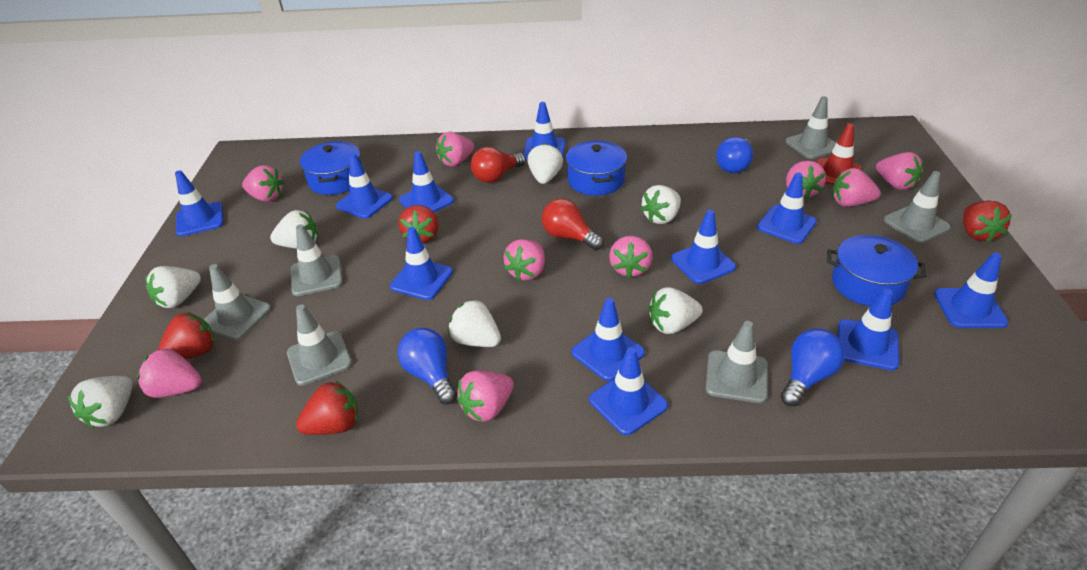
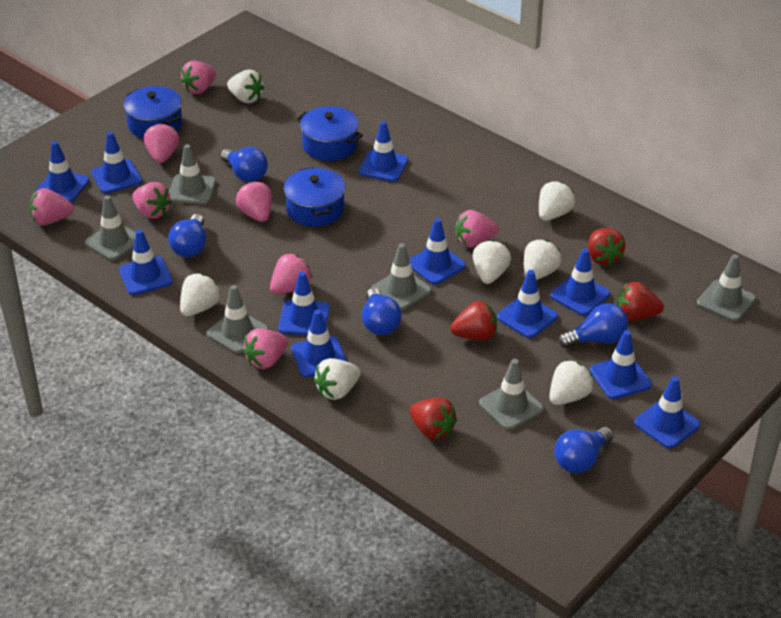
blue light bulb: [398,328,457,405] [716,137,753,173] [781,329,845,406] = 3 -> [168,214,206,257] [221,147,268,182] [362,288,402,335] [554,427,614,473] [559,303,628,348] = 5
pink strawberry: [137,349,202,398] [242,165,284,202] [436,132,474,167] [457,370,514,422] [503,239,545,281] [609,235,653,278] [786,160,826,199] [833,168,881,207] [876,152,923,190] = 9 -> [29,188,74,225] [132,182,172,219] [144,123,179,163] [180,61,216,94] [236,181,272,222] [243,328,288,369] [270,253,313,294] [455,210,498,248] = 8
red light bulb: [471,147,526,183] [542,198,604,250] = 2 -> none = 0
red traffic cone: [816,123,861,185] = 1 -> none = 0

